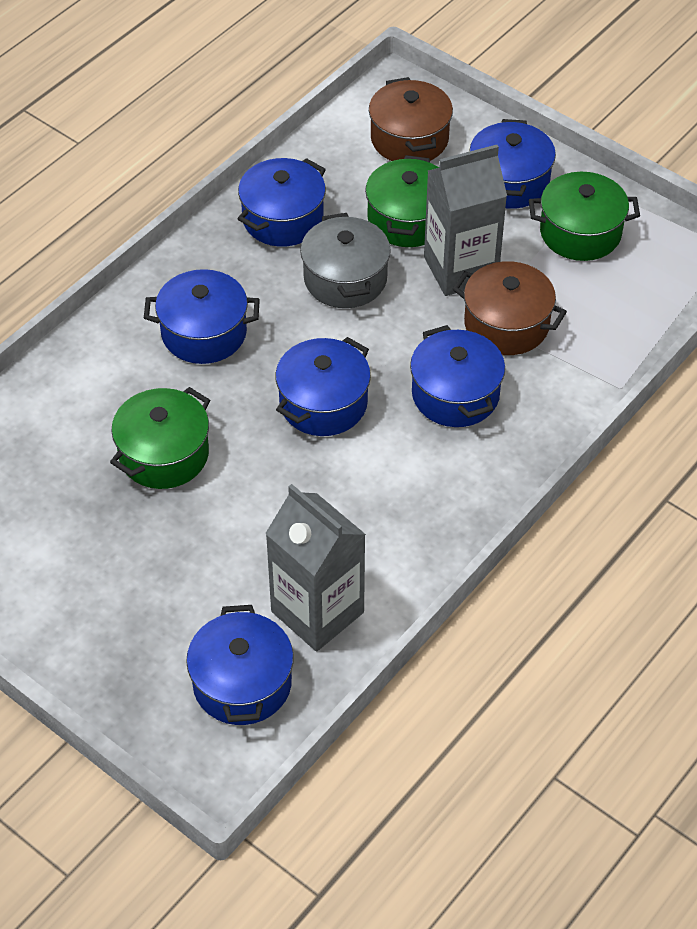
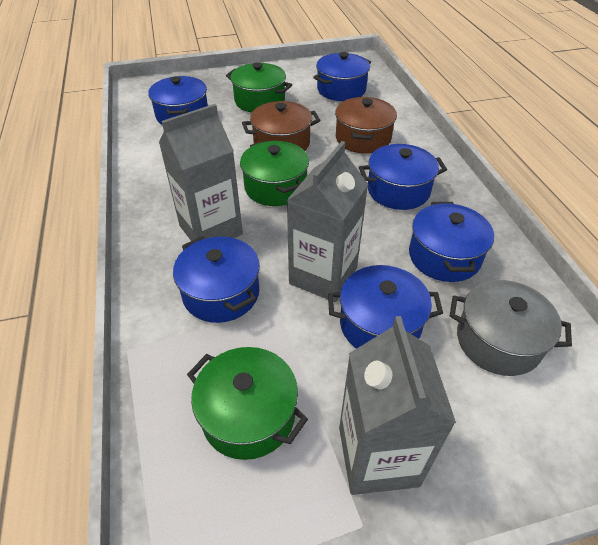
grey carton: [265,484,366,652] [424,145,507,296] = 2 -> [159,104,243,241] [286,141,368,302] [339,316,456,495] = 3

